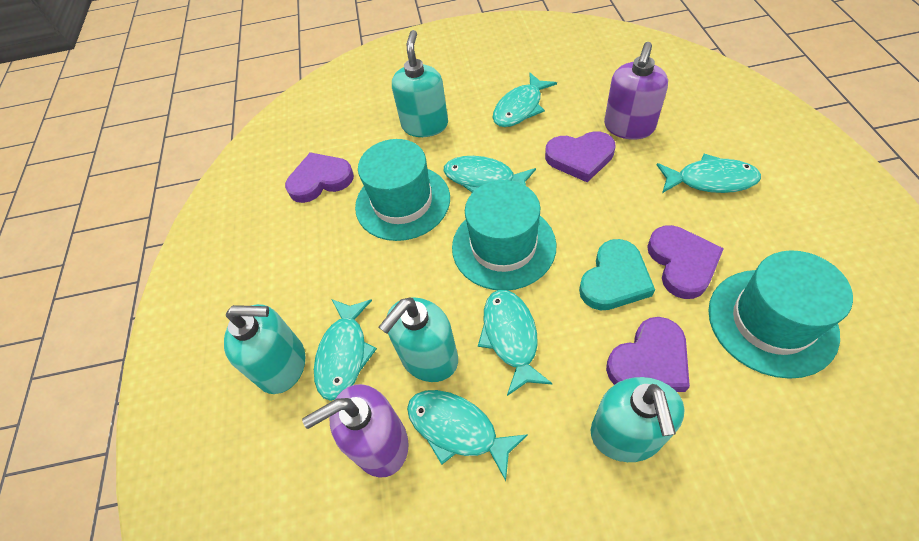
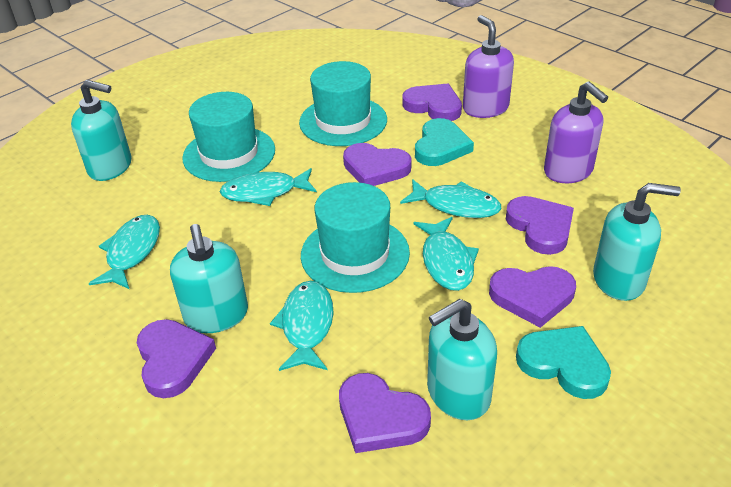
purple heart: [285,152,354,203] [545,131,615,182] [606,317,690,392] [647,225,724,299] = 4 -> [137,319,216,398] [339,373,431,453] [343,143,412,186] [402,84,462,121] [489,266,576,328] [506,196,574,255] = 6
turquoise fish: [314,299,377,401] [407,390,528,481] [444,156,536,193] [478,290,553,396] [493,73,557,127] [657,154,761,193] = 6 -> [89,215,160,289] [220,168,317,206] [270,281,334,371] [400,179,501,218] [413,217,479,291] = 5
turquoise heart: [579,239,655,310] = 1 -> [415,118,474,166] [516,326,611,399] = 2

